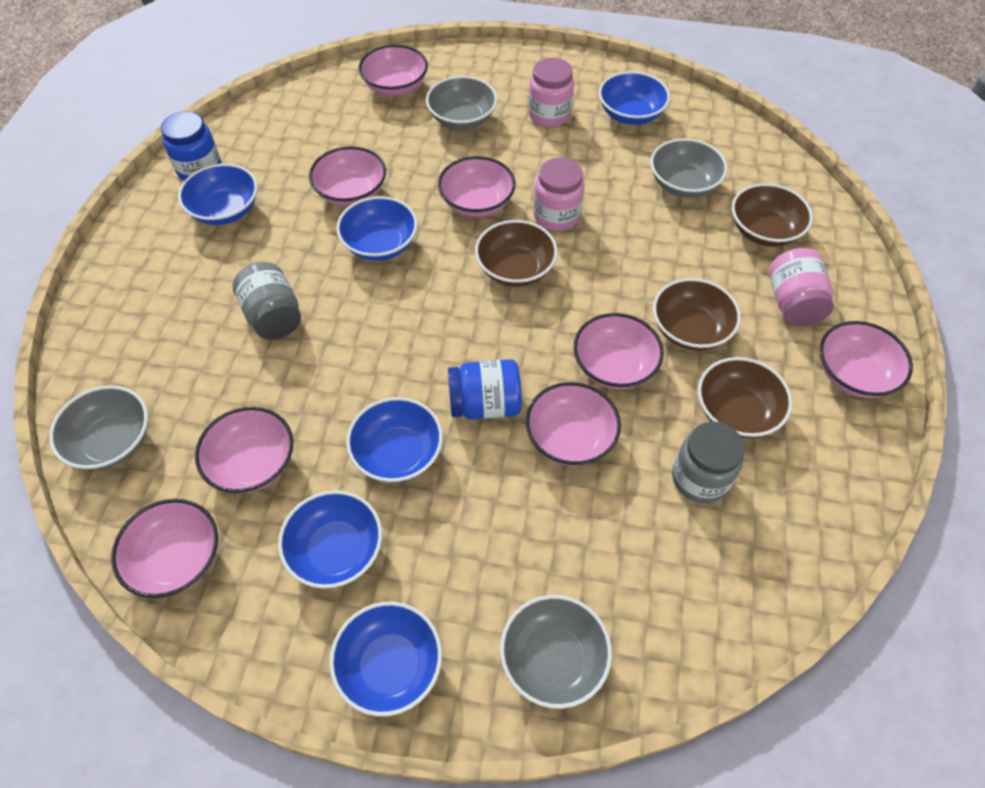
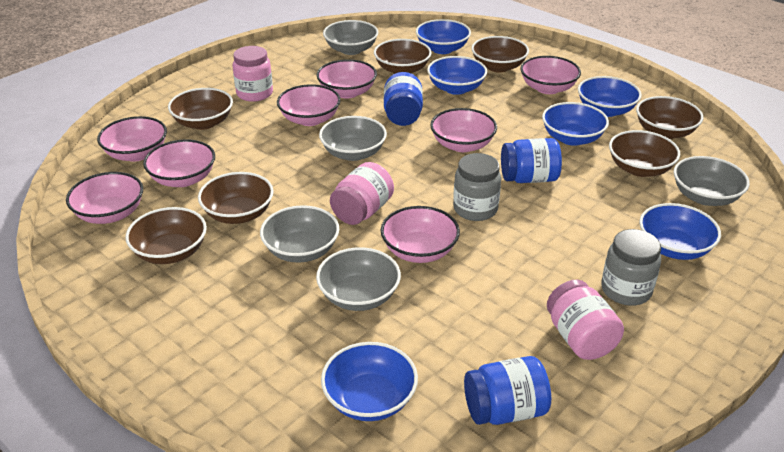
blue jar: [161,111,221,181] [448,359,522,419] = 2 -> [384,72,423,126] [464,356,551,425] [501,138,562,183] = 3
brown bowl: [475,220,557,287] [653,278,741,351] [698,357,792,438] [732,183,813,247] = 4 -> [125,207,207,264] [168,88,233,130] [198,172,274,224] [374,39,432,74] [471,36,529,73] [609,130,680,177] [636,96,704,139] = 7
grey bowl: [49,386,148,470] [426,76,497,130] [500,595,612,709] [651,138,727,198] = 4 -> [260,205,339,263] [316,247,401,311] [319,116,387,161] [323,20,378,55] [674,156,750,206] = 5

